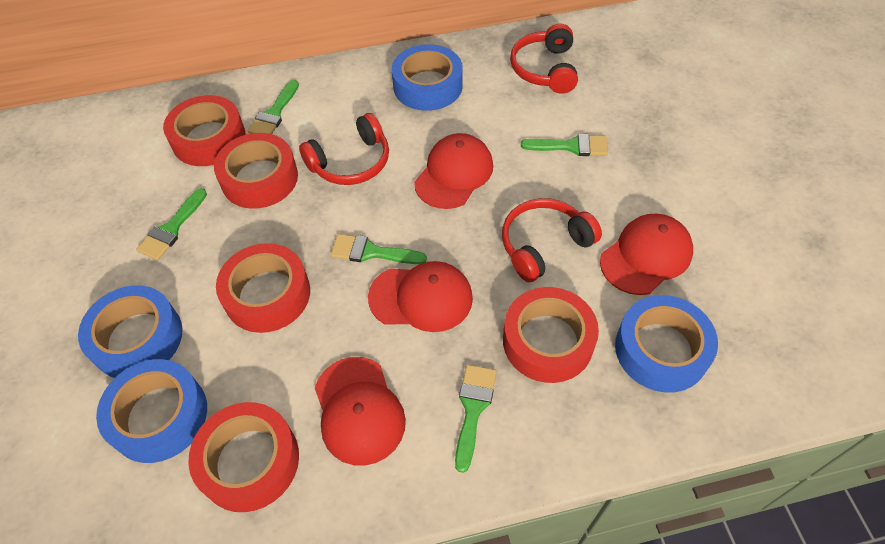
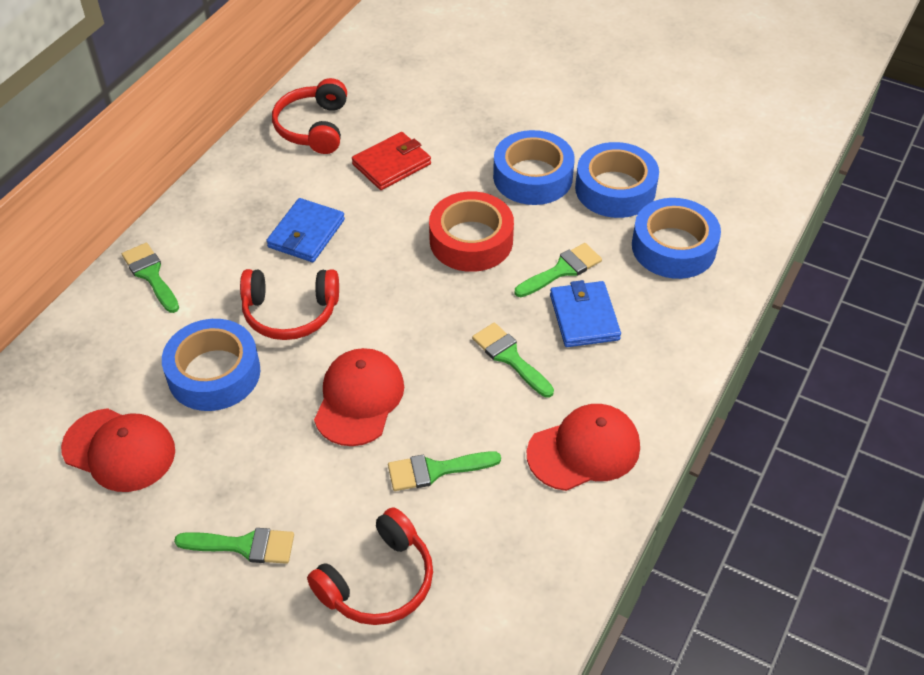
blue wallet: none = 0 -> [266,198,345,262] [550,280,621,347] = 2
red cap: [315,357,406,466] [368,261,473,332] [414,133,493,209] [600,214,693,295] = 4 -> [61,408,175,492] [314,348,404,446] [527,404,640,491] = 3
red tape: [163,95,246,166] [188,402,299,512] [214,133,298,209] [216,243,310,333] [503,287,599,383] = 5 -> [429,191,514,272] = 1
red wallet: none = 0 -> [352,132,431,190] = 1

